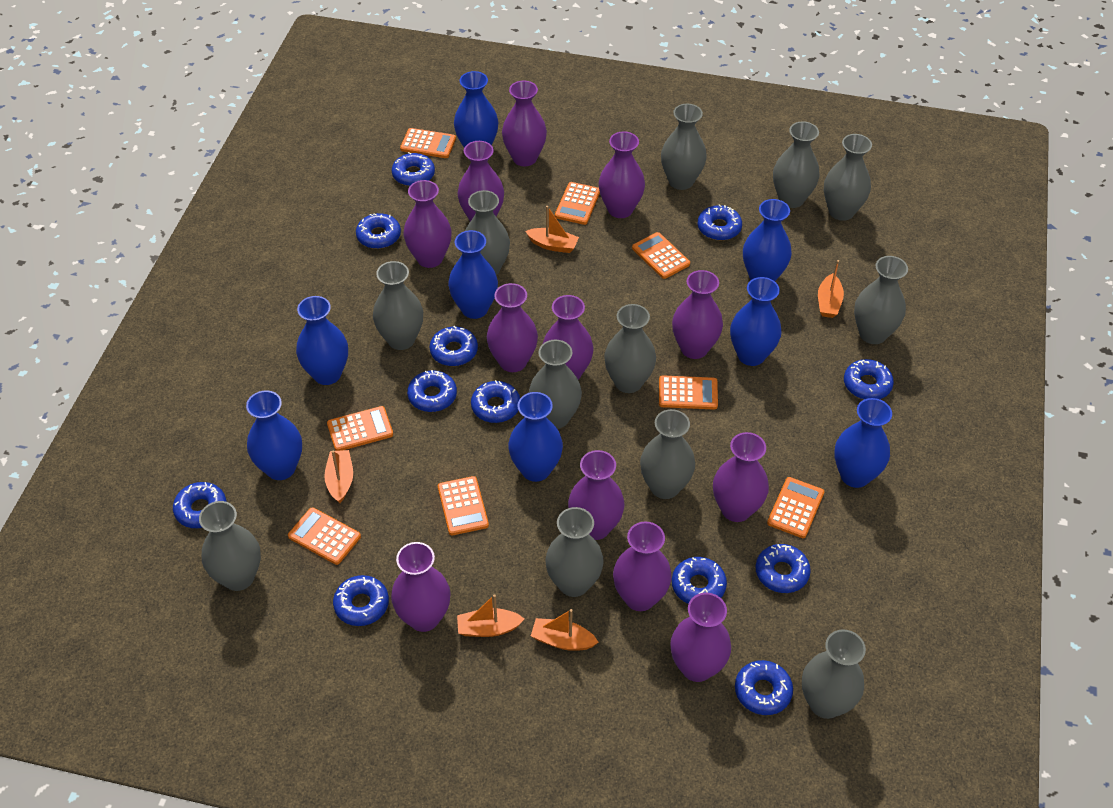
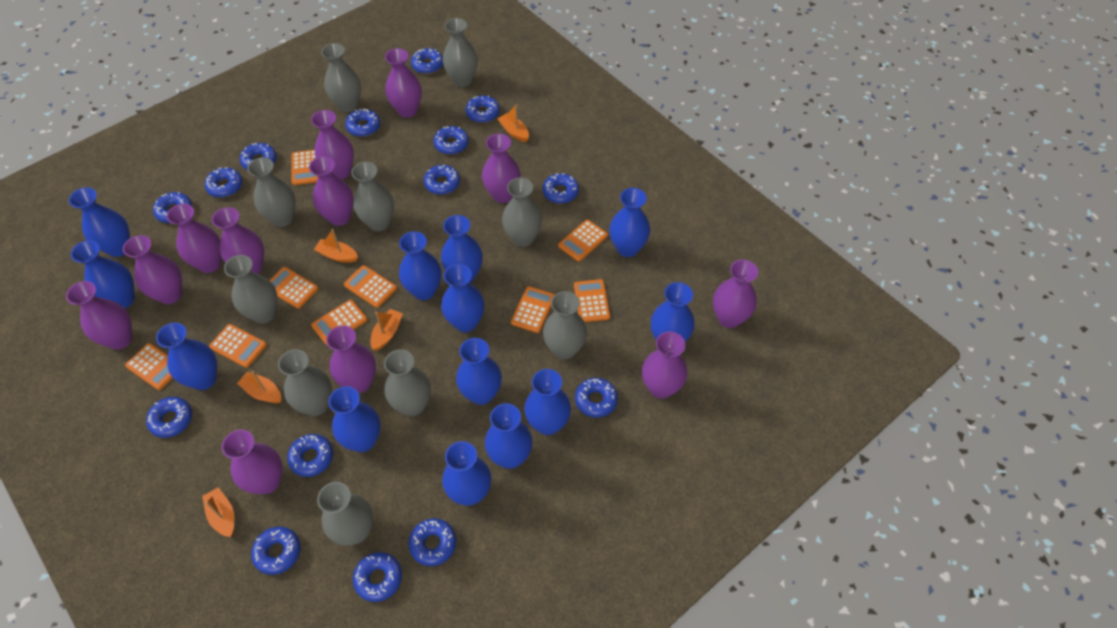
blue donut: [173,482,227,528] [333,575,389,626] [356,213,401,249] [392,152,435,186] [407,370,457,412] [430,326,478,366] [471,380,520,423] [672,557,727,604] [698,204,742,240] [735,660,793,715] [755,544,811,593] [844,359,894,399] = 12 -> [146,397,192,438] [153,192,192,223] [204,167,242,197] [240,143,276,170] [251,527,300,575] [287,434,333,477] [345,109,380,137] [353,552,402,602] [408,518,456,566] [411,48,443,74] [424,165,460,195] [433,126,469,154] [466,95,500,123] [543,173,579,204] [575,378,618,418] = 15
blue vase: [246,390,302,480] [296,296,348,385] [448,230,498,319] [454,71,498,148] [508,392,563,482] [730,277,781,366] [743,199,792,281] [834,398,892,488] = 8 -> [69,187,130,257] [71,240,135,308] [156,323,217,390] [329,386,380,452] [399,231,441,300] [441,215,483,283] [441,264,484,332] [442,441,491,506] [456,338,502,405] [485,403,533,469] [524,369,571,435] [610,188,650,257] [651,282,695,342] = 13
grey vase: [199,501,261,591] [373,261,423,350] [465,190,510,275] [529,340,582,429] [545,507,604,597] [604,304,656,393] [640,409,695,499] [661,104,707,190] [773,121,820,208] [802,629,866,719] [824,134,872,221] [854,256,908,344] = 12 -> [224,255,278,324] [247,157,296,227] [278,349,332,416] [317,482,373,546] [321,43,361,112] [351,162,394,231] [384,349,431,416] [443,18,478,87] [502,177,542,247] [543,291,587,359] = 10
orange calculator: [288,507,361,565] [327,406,393,451] [400,128,456,158] [438,476,489,535] [555,182,600,225] [632,232,690,279] [659,375,718,410] [767,477,824,538] = 8 -> [125,343,173,390] [209,324,267,368] [269,267,318,309] [292,150,318,185] [311,300,367,345] [344,265,397,308] [511,286,555,333] [558,220,608,261] [574,279,610,322] = 9

